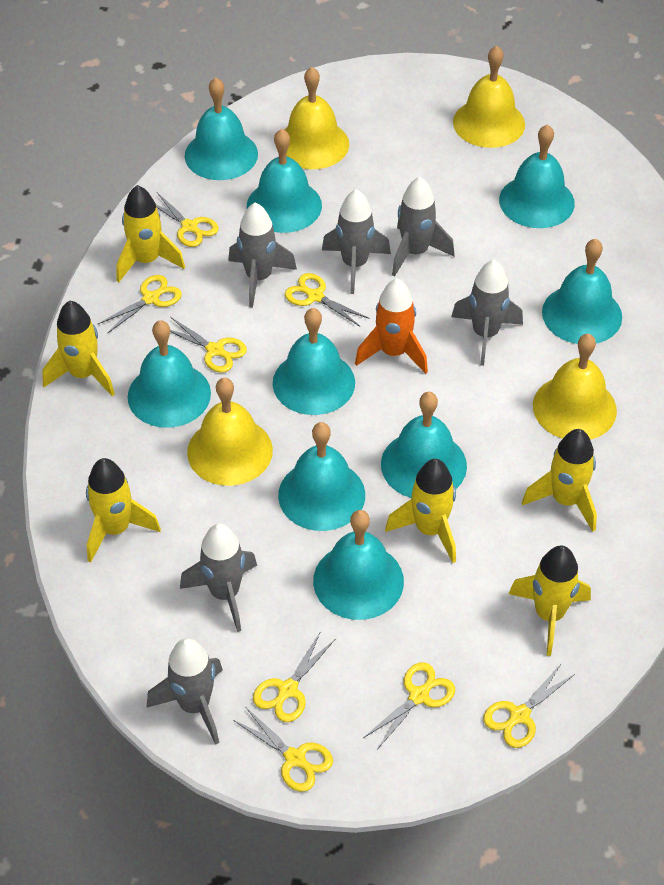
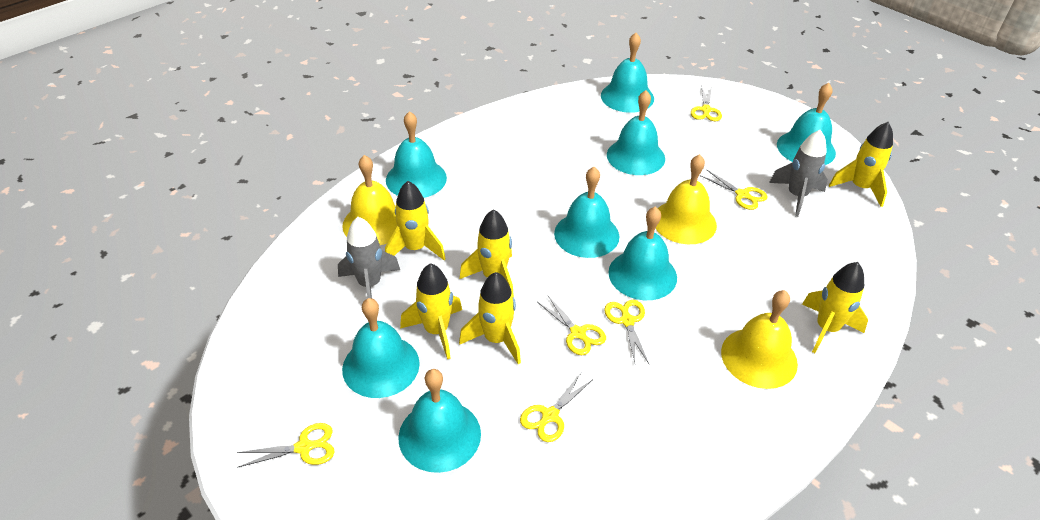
grey rocket: [147,638,223,745] [180,524,257,632] [228,203,297,308] [322,189,391,294] [392,177,455,277] [451,260,523,366] = 6 -> [338,217,400,298] [769,130,828,217] = 2
orange rocket: [355,278,428,374] = 1 -> none = 0
turquoise bell: [128,320,211,428] [185,77,258,180] [247,129,322,233] [273,308,355,415] [278,422,365,531] [313,510,404,620] [381,392,467,498] [499,124,575,228] [542,239,622,344] = 9 -> [342,298,420,398] [386,111,447,198] [398,369,481,473] [554,167,619,258] [601,33,654,113] [607,90,665,175] [608,206,677,300] [777,83,836,165] = 8
yellow bell: [187,378,273,486] [277,67,349,169] [453,46,525,148] [533,334,617,440] = 4 -> [342,155,397,245] [656,154,717,244] [721,290,798,389] = 3
yellow scissors: [98,275,182,334] [156,193,219,247] [170,317,247,373] [233,708,333,792] [253,631,335,722] [285,273,370,327] [363,662,455,750] [483,663,575,748] = 8 -> [237,423,334,468] [520,373,592,442] [537,296,606,355] [604,300,649,364] [691,87,722,121] [700,169,768,210] = 6

